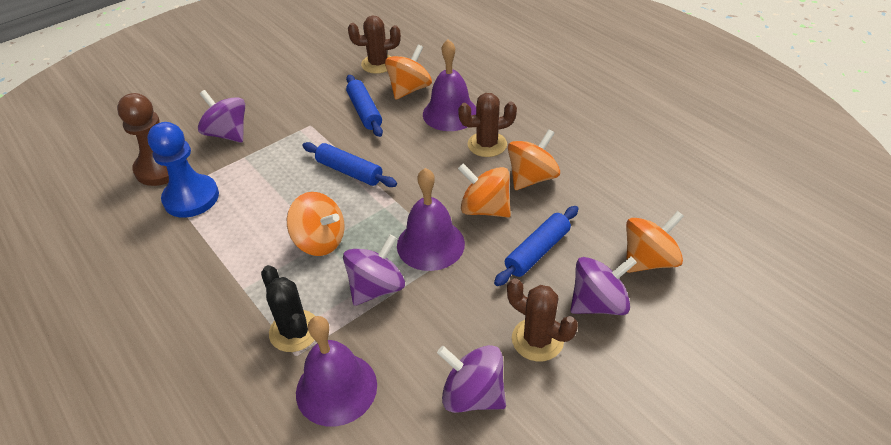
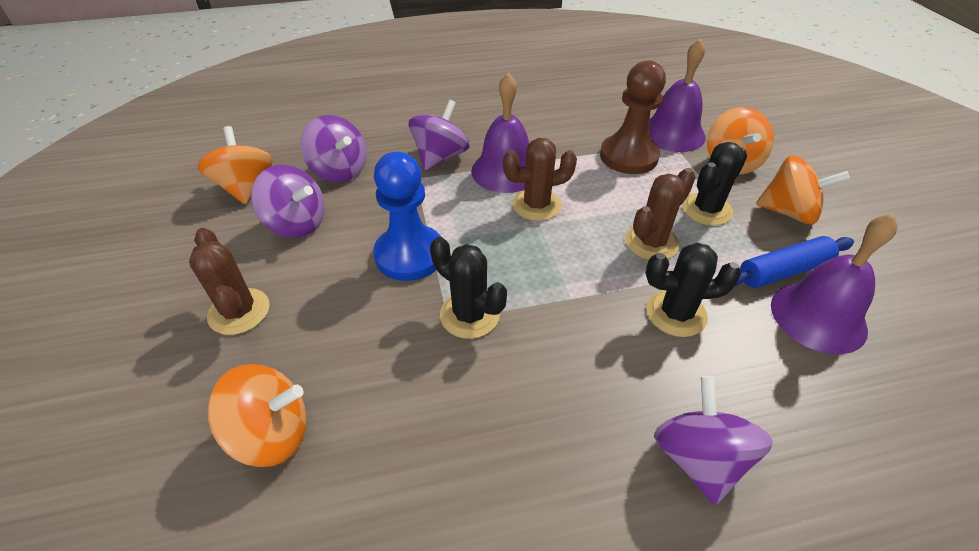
black cactus: [261,265,315,352] = 1 -> [430,237,507,339] [646,243,741,337] [682,142,747,226] = 3
blue rolling pin: [302,142,397,187] [346,75,383,137] [494,206,579,286] = 3 -> [734,236,854,288] = 1
orange spinning top: [287,192,345,256] [385,45,432,100] [458,163,511,218] [508,129,560,190] [626,211,684,273] = 5 -> [197,126,273,204] [208,364,307,467] [707,107,774,175] [756,155,850,225] = 4

